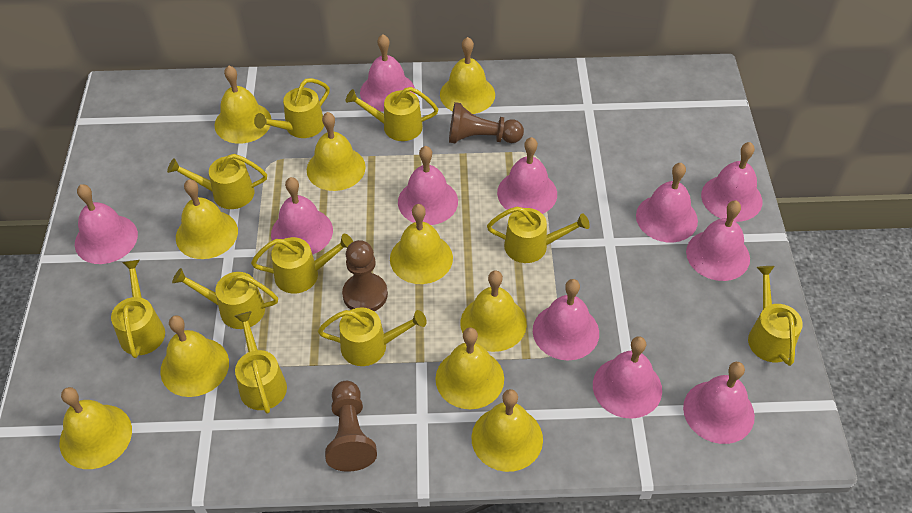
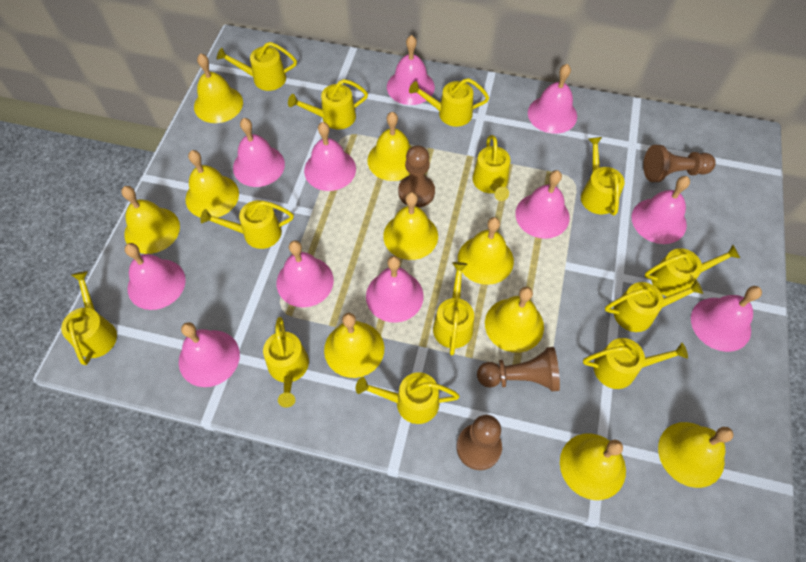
brown pawn: [325,381,377,472] [342,240,388,311] [449,102,524,143] = 3 -> [398,145,435,208] [456,415,502,470] [477,347,560,391] [643,145,716,182] = 4
yellow watering can: [111,260,165,358] [167,154,267,209] [172,268,278,329] [235,311,287,414] [251,234,353,294] [254,78,330,138] [318,307,427,366] [346,87,438,141] [487,206,590,263] [748,266,803,366] = 10 -> [61,271,117,365] [200,200,294,249] [217,42,297,91] [263,317,309,408] [288,79,368,129] [356,372,460,424] [409,78,489,127] [433,262,474,356] [472,135,510,201] [581,137,625,216] [583,338,688,389] [605,280,703,332] [645,245,740,297] = 13

